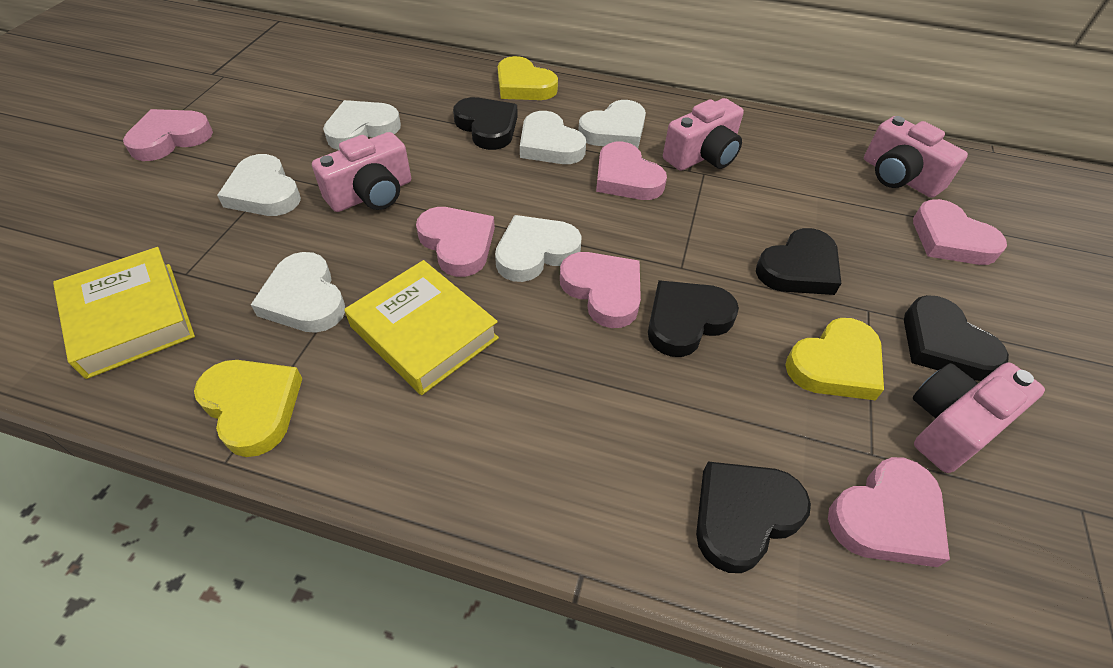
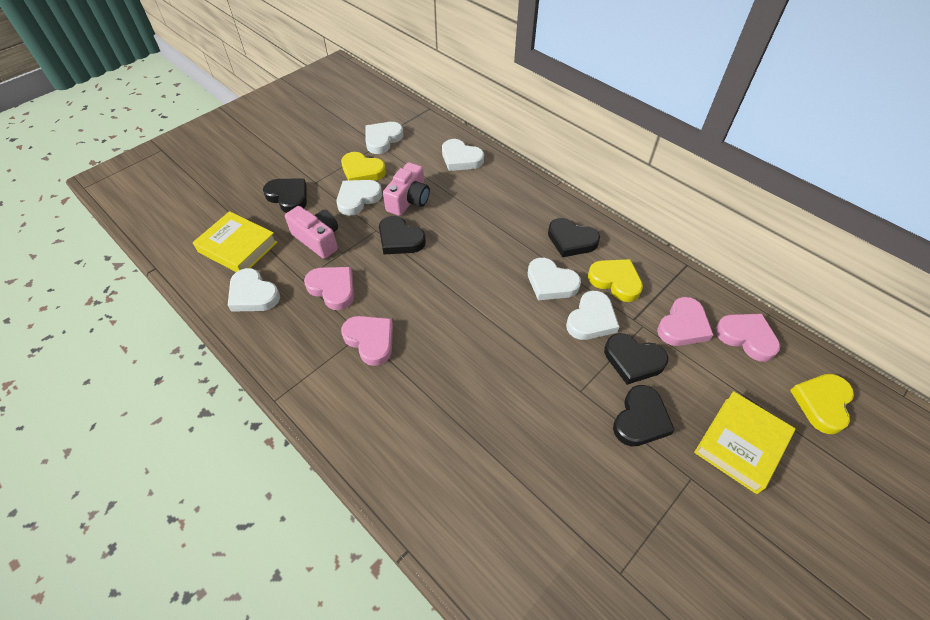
pink camera: [312,132,411,212] [663,98,744,171] [864,116,968,198] [913,363,1045,473] = 4 -> [285,206,338,259] [383,162,430,216] = 2
pink heart: [123,109,213,161] [416,207,495,277] [560,252,641,328] [596,142,667,200] [828,457,950,567] [913,199,1007,265] = 6 -> [304,267,354,310] [341,316,393,366] [657,297,713,346] [715,314,780,362] = 4

